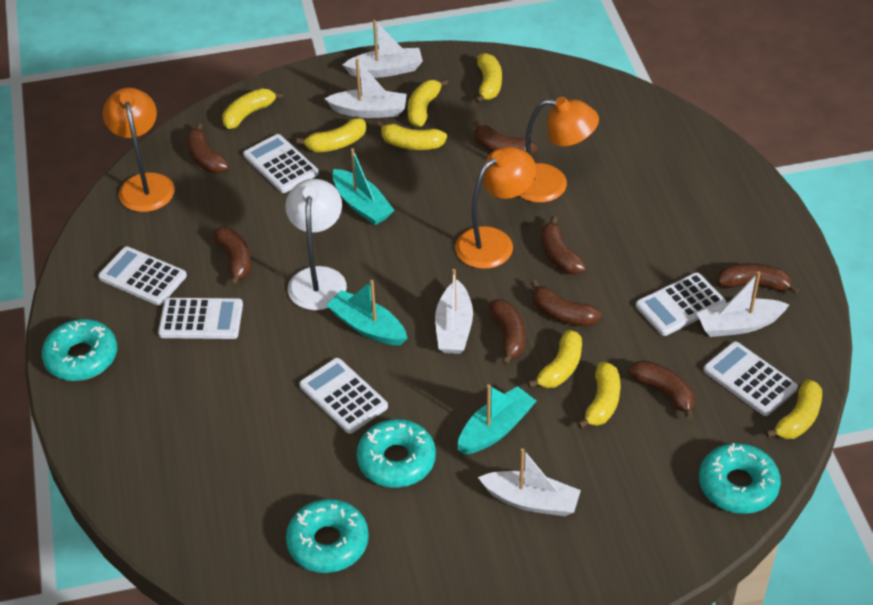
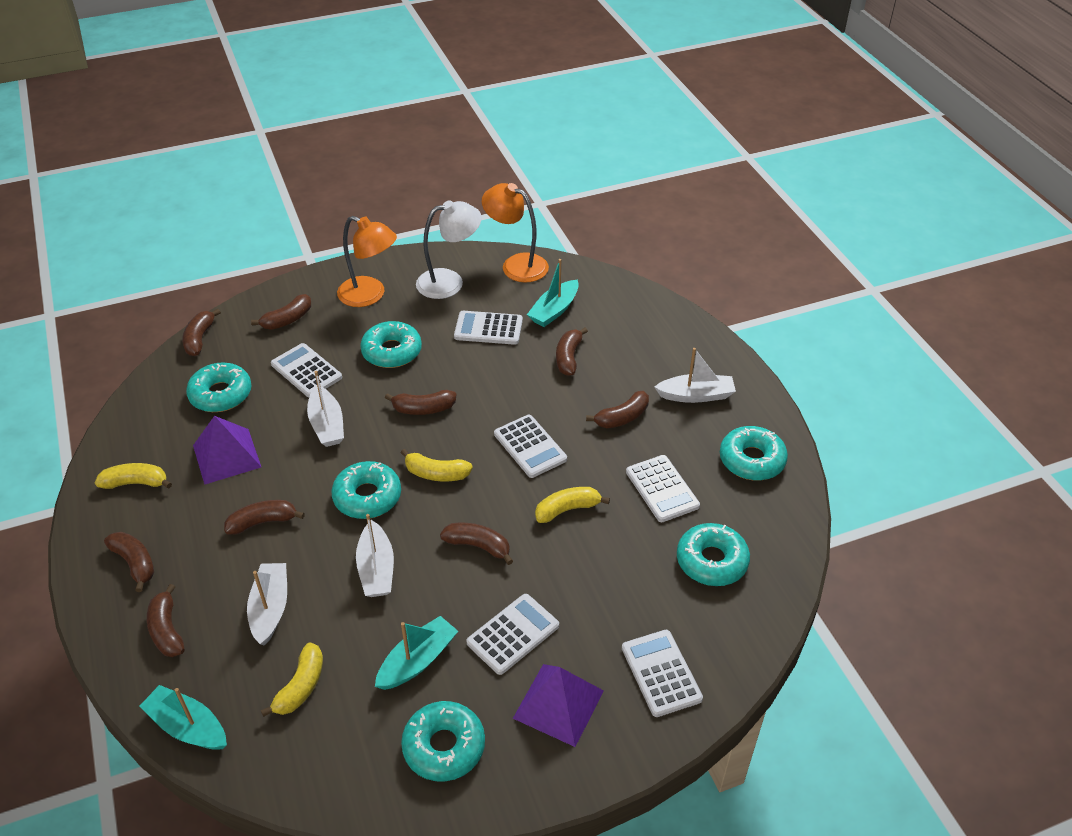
brown banana: [186,123,229,173] [213,227,251,286] [473,121,537,155] [489,299,526,365] [531,280,602,326] [541,216,586,275] [628,360,695,420] [717,263,800,294] = 8 -> [104,532,154,592] [147,584,185,657] [182,309,221,356] [224,500,305,535] [251,294,311,330] [385,390,456,415] [440,523,513,565] [556,328,588,376] [586,391,649,428] = 9
orange lamp: [103,87,175,212] [455,146,536,269] [519,97,599,203] = 3 -> [337,216,397,307] [482,183,549,283] = 2
purple pyramid: none = 0 -> [193,416,261,485] [513,664,604,747] = 2
turquoise donut: [42,319,117,381] [286,499,369,573] [357,419,436,488] [699,443,781,514] = 4 -> [186,362,252,412] [331,461,401,519] [360,321,422,368] [401,701,485,782] [677,523,750,586] [720,426,788,481] = 6
white boat: [324,59,407,118] [343,20,423,78] [435,269,473,354] [478,448,581,516] [697,271,789,337] = 5 -> [247,563,287,646] [307,371,344,447] [356,514,394,597] [654,348,736,403] = 4
yellow banana: [222,88,283,129] [296,118,366,152] [376,121,447,150] [408,79,448,127] [475,53,502,104] [528,330,582,388] [577,362,620,429] [765,379,822,439] = 8 -> [95,463,172,489] [261,643,323,717] [401,449,473,481] [535,487,610,523] = 4

